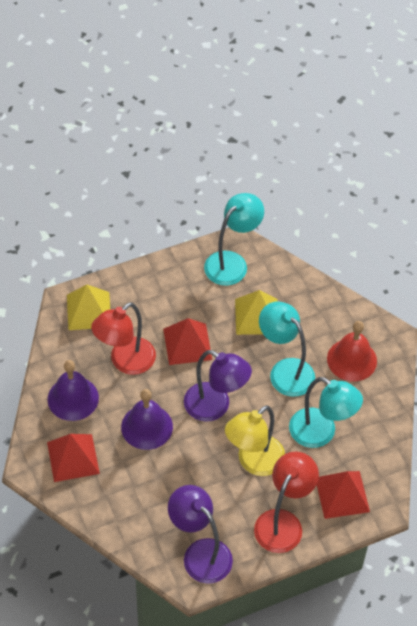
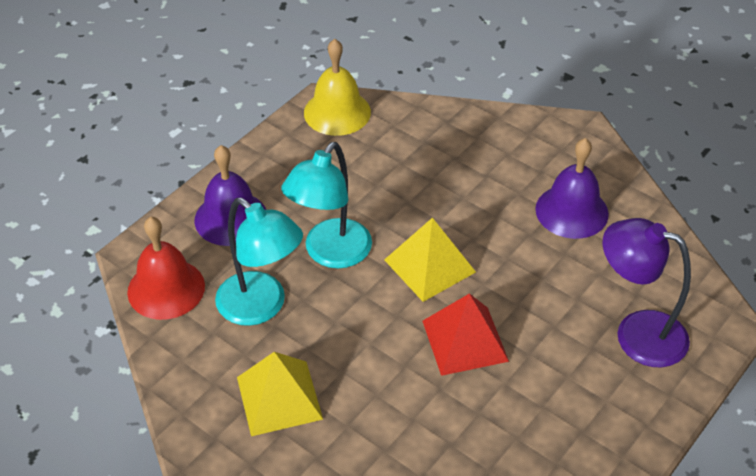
purple lamp: [168,485,233,584] [184,350,252,422] = 2 -> [603,218,691,367] = 1
red lamp: [91,302,156,375] [254,452,319,553] = 2 -> none = 0
red pyramid: [47,434,100,482] [163,318,212,365] [317,471,370,519] = 3 -> [422,293,509,376] = 1
turquoise lamp: [204,193,264,286] [259,301,315,397] [289,377,363,448] = 3 -> [215,198,303,326] [282,142,372,268] = 2
yellow bell: none = 0 -> [304,39,371,136] = 1
yellow lamp: [225,405,285,476] = 1 -> none = 0

